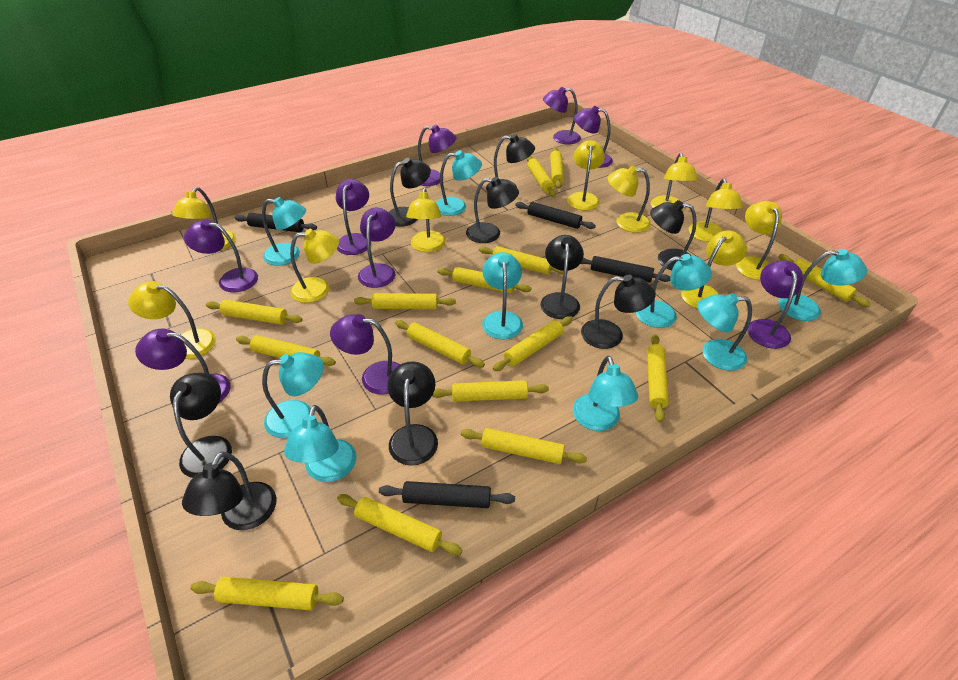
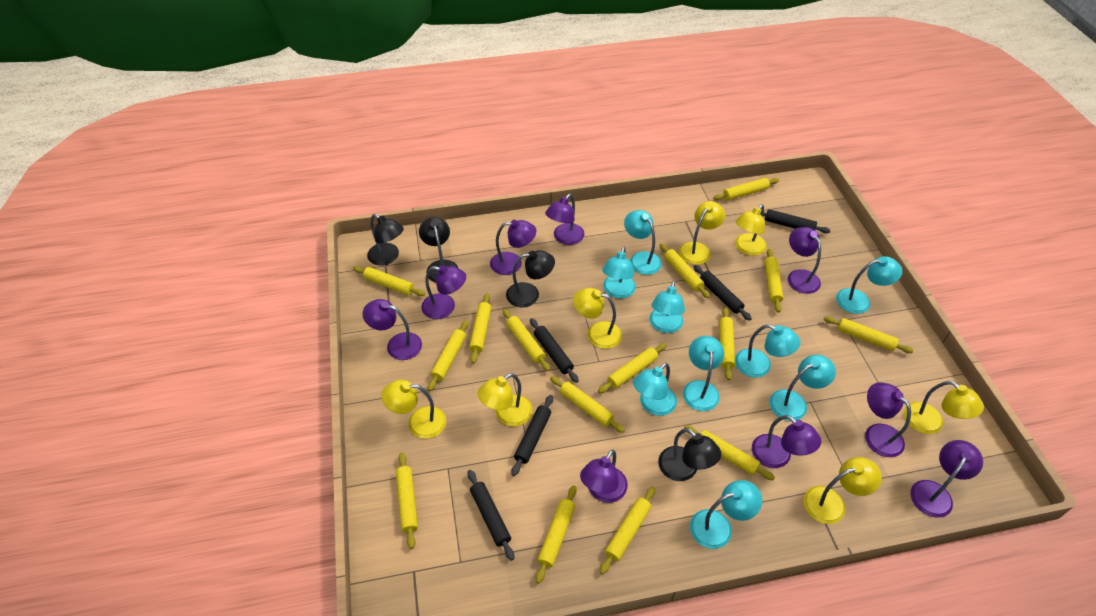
black lamp: [170,373,232,478] [182,452,277,530] [387,361,438,466] [389,158,431,227] [466,177,519,243] [486,134,535,192] [540,235,584,319] [581,275,656,349] [650,200,696,271] = 9 -> [367,214,404,266] [419,217,458,283] [506,250,555,307] [658,428,721,481] = 4
black rolling pin: [234,213,317,232] [379,481,515,508] [515,202,596,229] [580,256,670,283] = 4 -> [467,470,514,561] [511,395,553,476] [530,318,579,383] [693,265,752,321] [752,209,831,233] = 5
yellow lamp: [128,281,216,359] [172,187,236,251] [290,229,339,303] [406,188,446,252] [567,140,605,210] [607,166,651,233] [651,153,698,210] [681,230,747,309] [689,179,743,242] [736,201,782,280] = 10 -> [381,380,446,439] [477,373,533,426] [573,288,622,349] [679,201,725,265] [735,204,767,256] [803,457,882,524] [904,381,984,434] = 7

